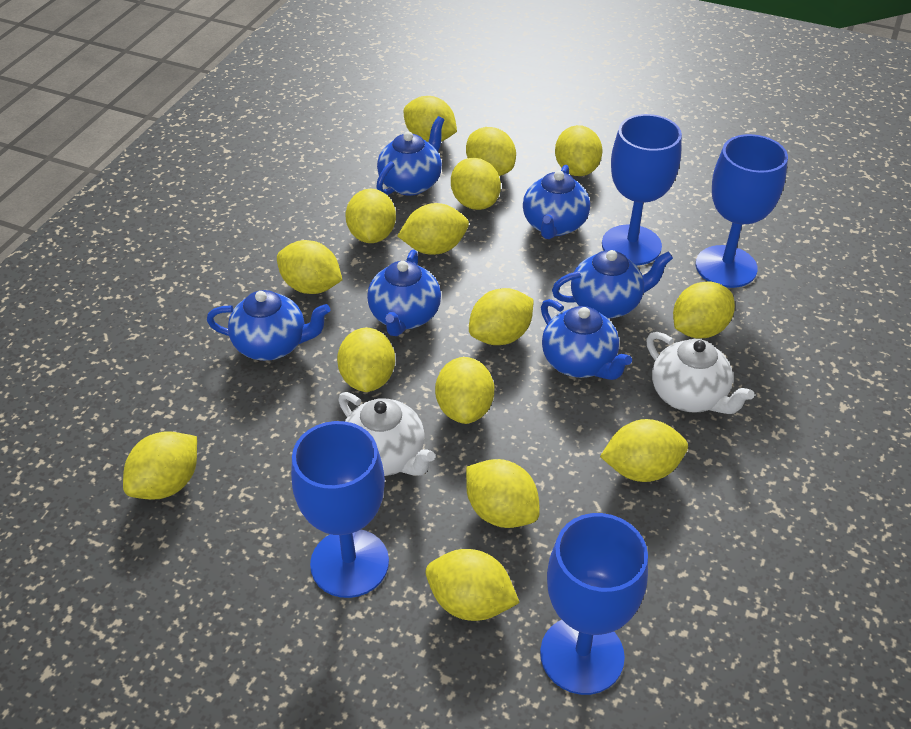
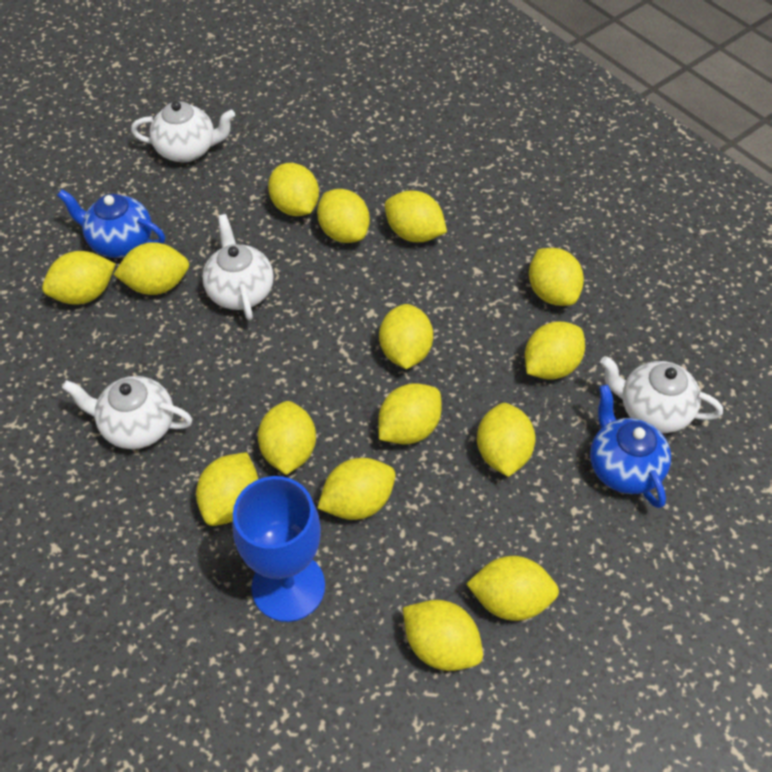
blue goblet: [291,421,389,598] [540,513,648,695] [602,114,682,265] [696,134,788,288] = 4 -> [233,476,325,622] = 1
blue teapot: [207,290,330,361] [367,250,441,336] [376,116,444,196] [523,165,590,239] [541,299,632,380] [552,250,673,318] = 6 -> [57,190,165,258] [590,384,671,508] = 2
white teapot: [338,392,435,476] [646,332,754,414] = 2 -> [62,376,193,449] [131,101,235,162] [202,214,274,320] [600,356,723,433] = 4

